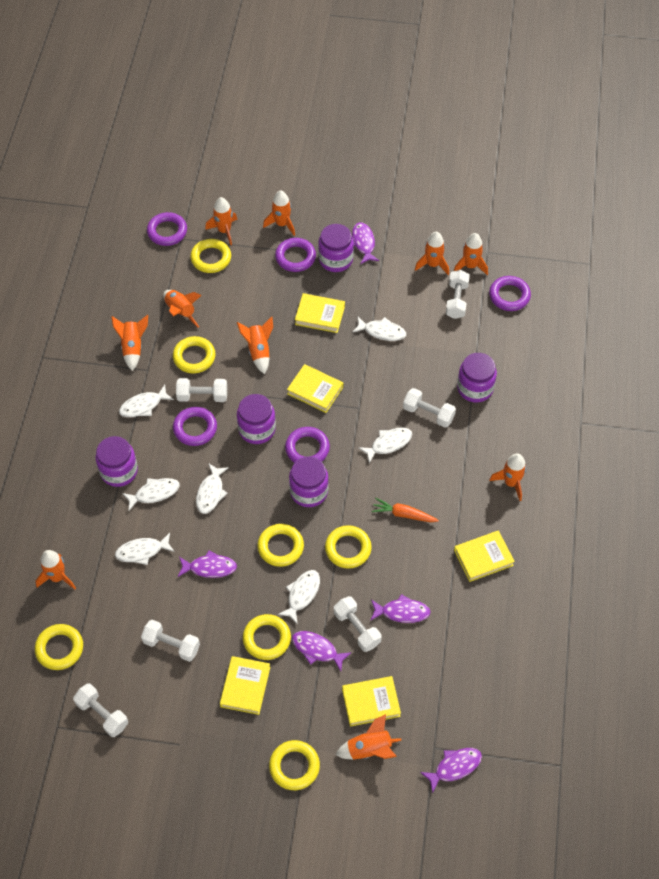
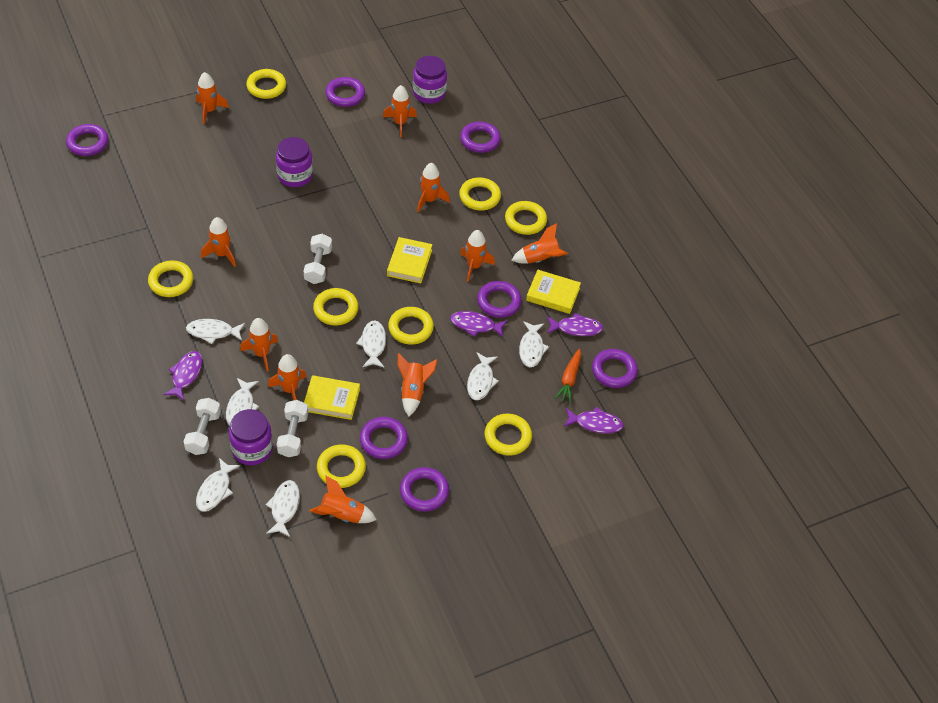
purple fish: [178,550,237,578] [292,631,352,671] [352,222,379,264] [370,594,431,623] [420,748,482,793] = 5 -> [163,351,203,400] [450,311,507,337] [547,313,603,336] [564,407,624,434] = 4
purple jar: [95,436,138,487] [237,394,276,444] [289,456,329,507] [318,224,354,272] [457,353,497,402] = 5 -> [229,409,273,465] [276,137,313,187] [413,56,447,104] = 3
purple ring: [147,212,187,246] [173,407,217,446] [275,238,316,272] [285,427,330,463] [489,276,531,311] = 5 -> [66,124,109,156] [325,77,365,107] [360,417,408,459] [400,467,449,512] [460,122,501,153] [477,281,522,318] [592,349,638,388] = 7
white dumbbell: [73,684,128,737] [141,620,200,662] [176,378,227,402] [334,596,382,652] [403,388,456,428] [446,270,470,319] = 6 -> [183,398,221,455] [276,400,308,457] [304,234,332,284] = 3
yellow book: [220,656,270,715] [287,364,343,413] [295,293,345,333] [342,676,401,727] [454,530,515,582] = 5 -> [304,375,360,420] [387,237,433,283] [526,270,581,314] = 3
yellow ring: [35,624,83,670] [173,336,216,373] [190,239,231,273] [243,614,291,660] [257,524,304,567] [269,740,320,790] [325,525,372,569] = 7 -> [148,260,193,297] [246,69,286,99] [313,288,359,325] [317,444,366,488] [388,307,434,345] [459,177,501,211] [485,414,532,456] [505,201,547,235] = 8

